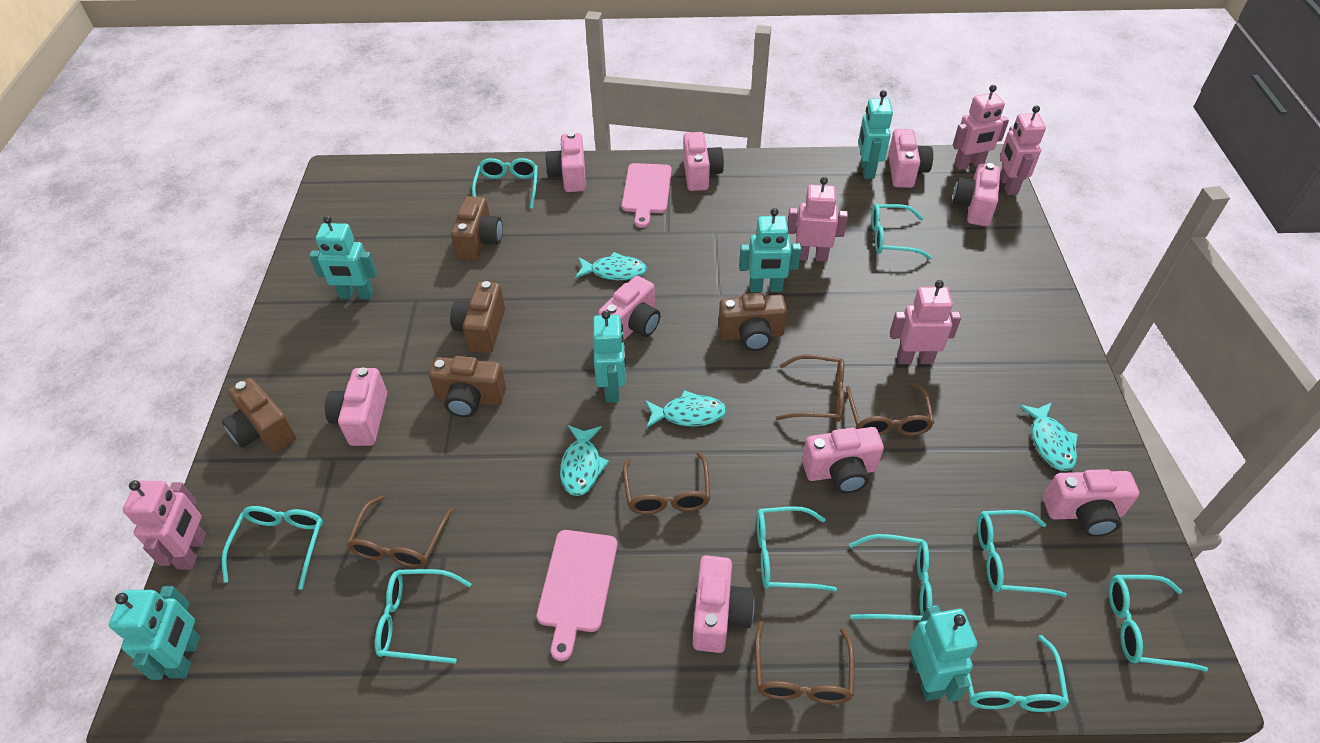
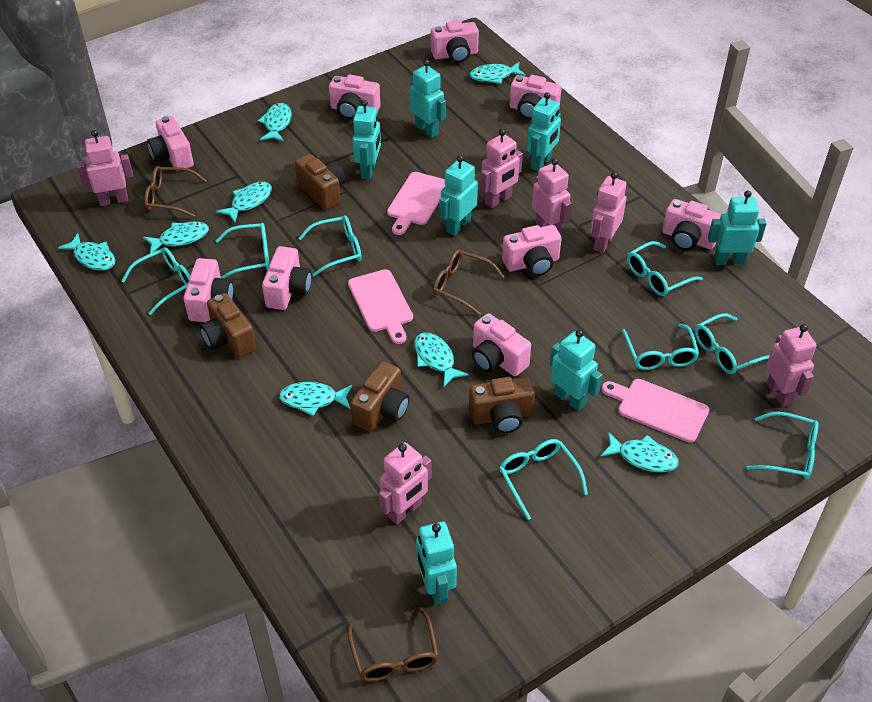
brown camera: [222,378,296,452] [429,356,506,417] [450,281,505,353] [451,196,503,260] [718,293,787,351] = 5 -> [200,293,256,358] [295,154,345,210] [351,361,409,432] [469,377,535,433] = 4
brown glasses: [347,496,453,568] [623,452,710,515] [755,622,854,704] [776,355,844,422] [846,384,934,436] = 5 -> [144,166,207,217] [347,606,439,682] [433,250,505,316] = 3
pink cutting board: [537,530,617,661] [622,163,672,228] = 2 -> [348,269,413,344] [387,172,446,235] [602,379,709,443] = 3
pink robot: [123,480,206,570] [787,177,848,262] [890,280,961,364] [953,85,1009,170] [1000,105,1046,195] = 5 -> [77,130,133,206] [379,442,432,525] [481,129,523,208] [532,158,572,235] [590,172,627,253] [766,324,817,407] = 6
turquoise fish: [560,425,609,496] [575,252,647,280] [645,390,727,428] [1019,402,1078,471] = 4 -> [58,233,115,271] [143,221,209,254] [216,182,272,222] [258,103,292,141] [279,382,352,416] [414,332,469,386] [470,62,526,84] [600,432,679,472] = 8
turquoise glasses: [222,506,323,589] [375,569,472,664] [472,158,538,208] [757,506,837,591] [849,534,932,620] [871,204,932,259] [967,635,1069,712] [977,510,1067,597] [1108,575,1208,672] = 9 -> [122,247,190,315] [216,223,270,278] [299,216,362,276] [499,439,588,520] [622,324,699,370] [627,241,703,296] [695,313,770,374] [746,412,818,480] = 8
turquoise robot: [109,586,200,680] [309,216,377,299] [593,310,626,403] [739,208,801,292] [858,90,893,179] [909,605,977,702] = 6 -> [352,100,381,180] [409,60,446,138] [416,522,457,605] [440,155,478,236] [526,92,561,172] [550,330,602,411] [708,191,767,265] = 7

